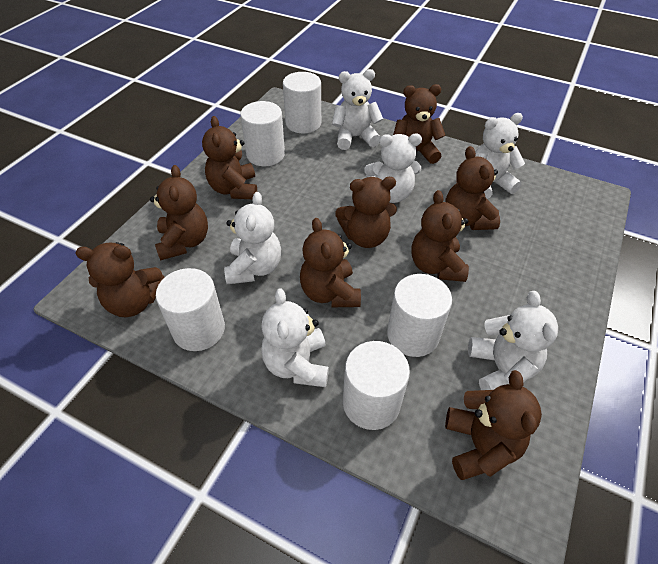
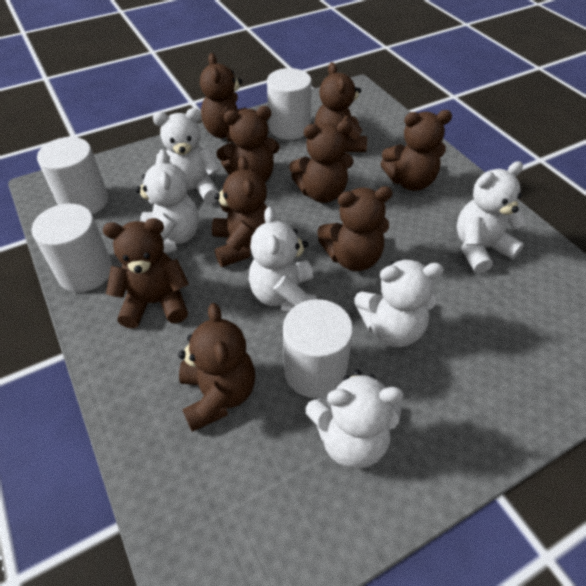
white cylinder: [156,268,225,351] [240,101,285,166] [283,72,321,134] [343,341,410,430] [387,274,452,357] = 5 -> [32,204,112,292] [37,137,108,215] [267,68,312,140] [283,299,353,398] = 4

